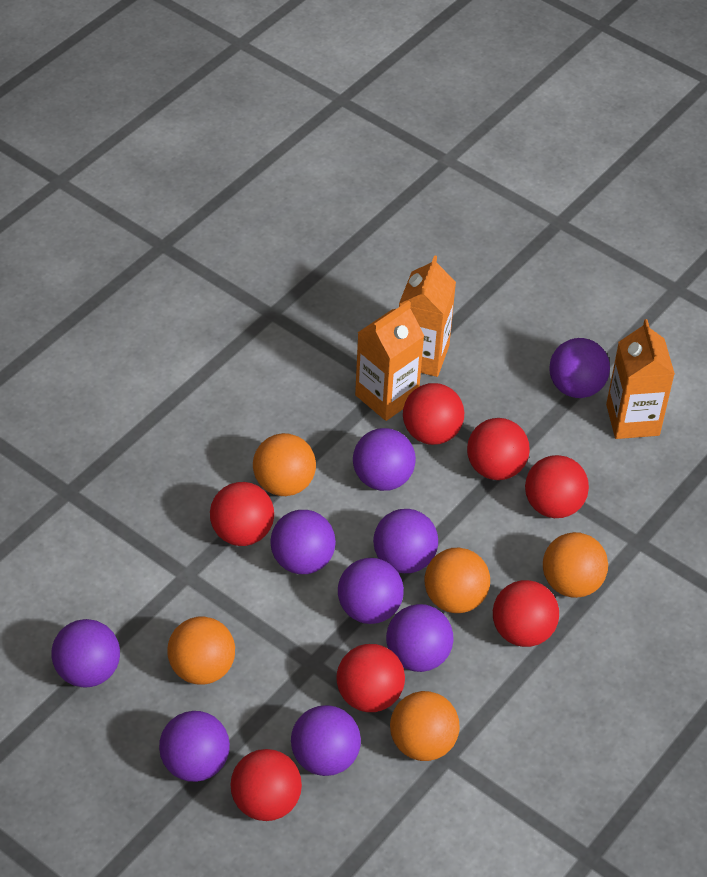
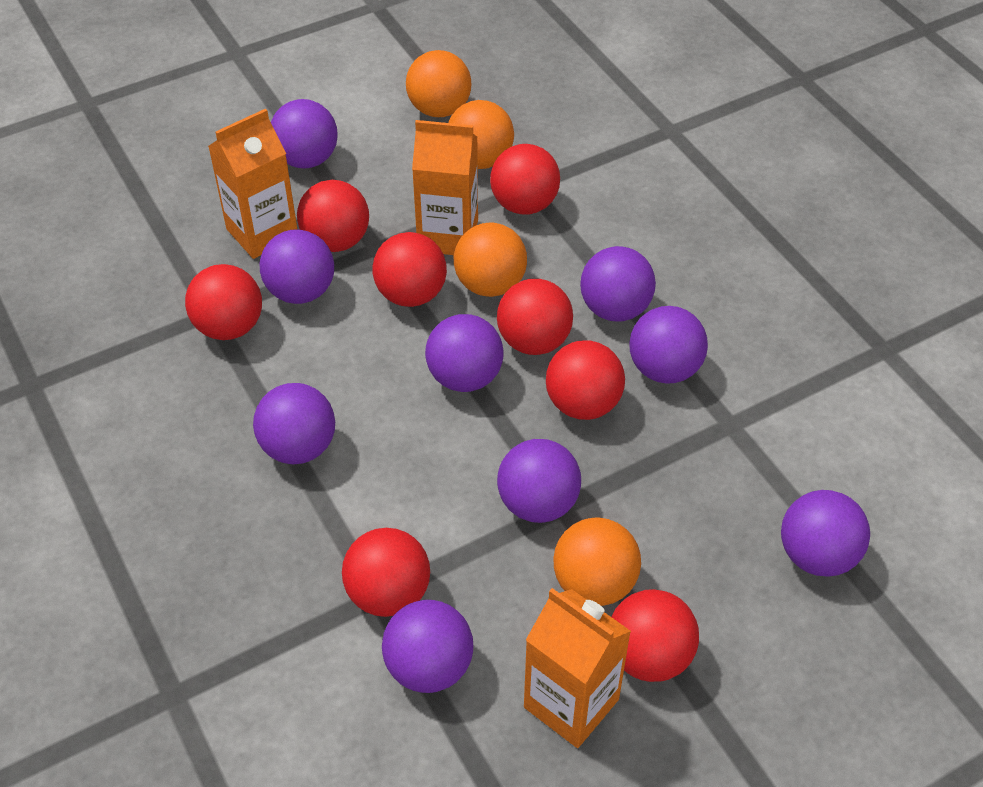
orange ball: [167,617,235,685] [253,433,316,496] [390,691,460,761] [424,548,490,613] [543,532,608,598] = 5 -> [406,50,471,117] [448,100,514,169] [454,222,527,297] [553,517,641,606] = 4
red ball: [210,482,274,546] [230,749,302,821] [337,644,405,712] [403,383,464,445] [467,418,530,480] [493,580,559,647] [525,455,589,518] = 7 -> [185,264,262,340] [297,180,369,252] [342,528,430,617] [372,232,447,307] [490,144,560,215] [497,279,573,355] [546,340,625,420] [612,589,699,682] = 8

